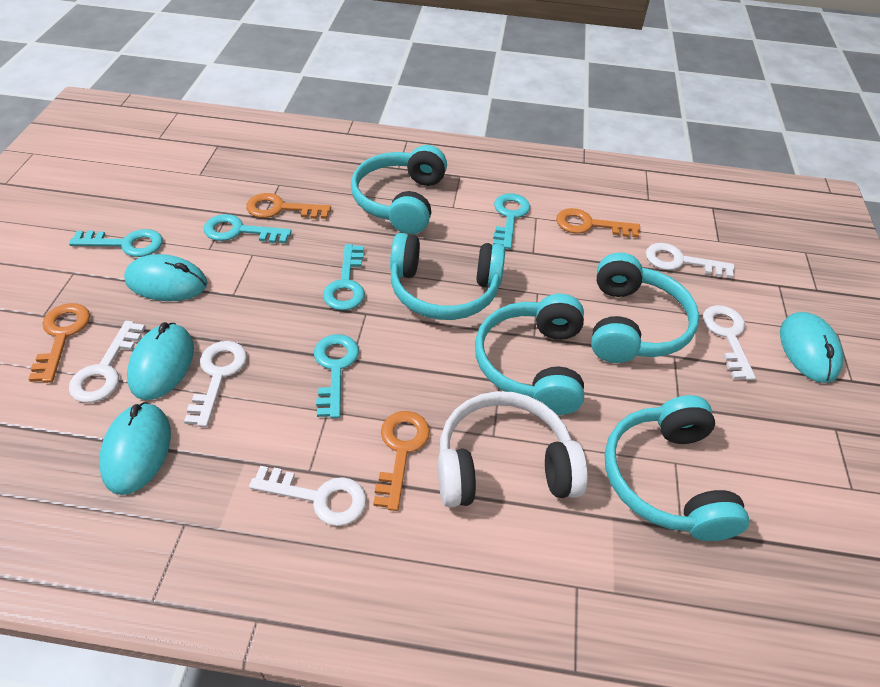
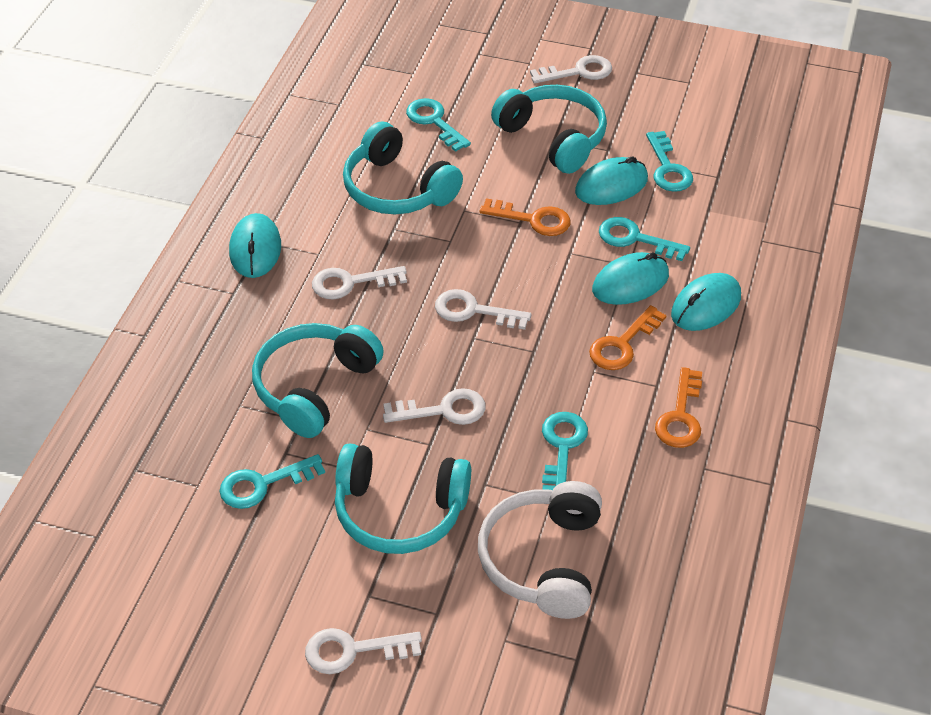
orange key: [28,303,90,383] [246,193,331,219] [373,411,430,511] [556,208,640,238] = 4 -> [479,198,571,236] [589,305,666,370] [655,367,702,448] = 3
turquoise headphones: [351,145,447,234] [390,233,505,320] [475,294,584,415] [591,253,699,363] [604,395,749,541] = 5 -> [252,323,384,438] [335,443,471,554] [343,121,463,214] [491,85,607,174] = 4

